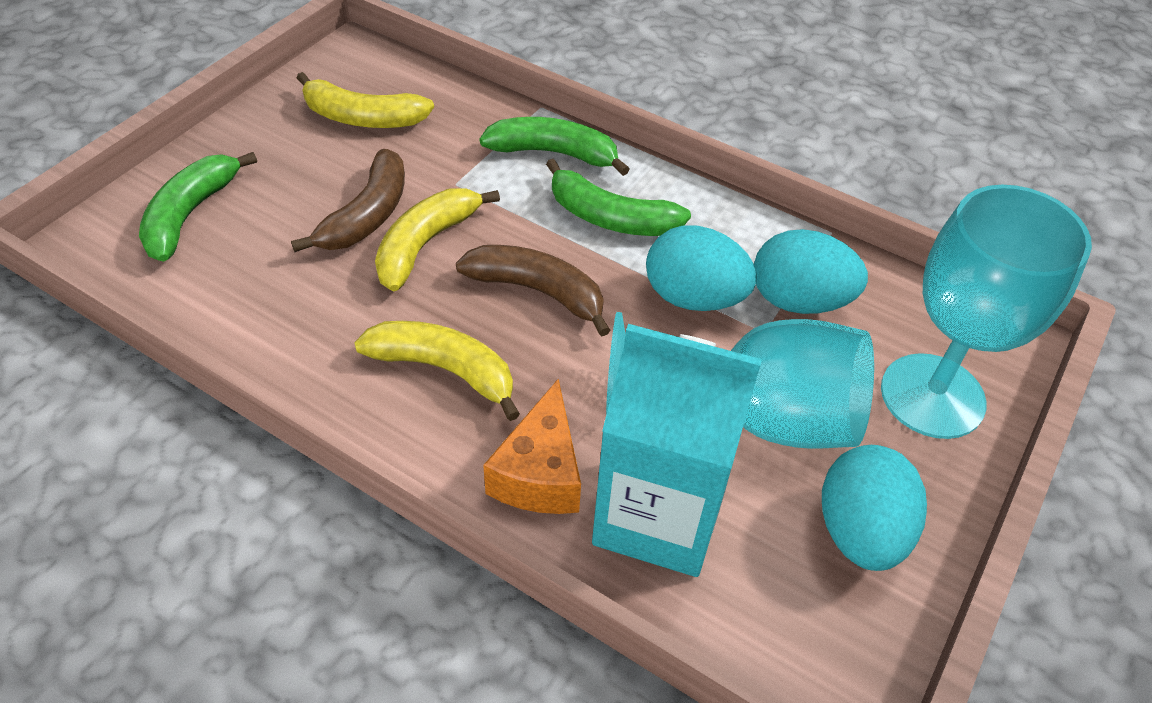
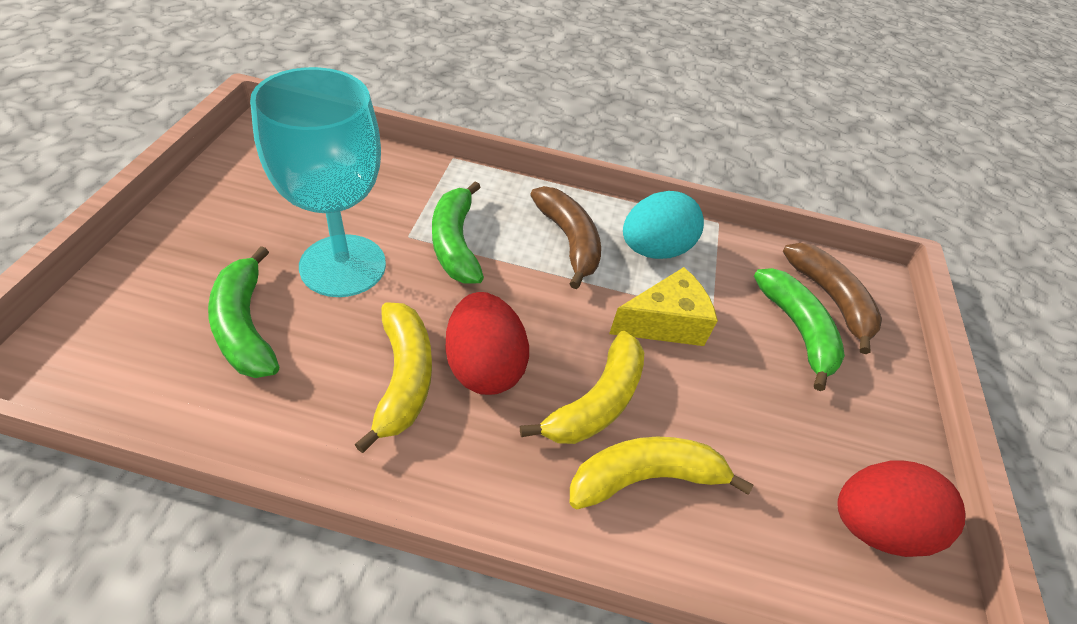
orange cheese: [483,378,581,514] = 1 -> none = 0
red egg: none = 0 -> [445,292,529,395] [837,461,966,557] = 2
turquoise carton: [592,324,762,577] = 1 -> none = 0
turquoise egg: [646,225,757,311] [754,229,868,314] [822,445,927,571] = 3 -> [623,191,704,259] = 1
turquoise goblet: [606,312,874,449] [881,185,1092,439] = 2 -> [250,67,386,297] = 1
yellow cheese: none = 0 -> [609,267,718,346] = 1

